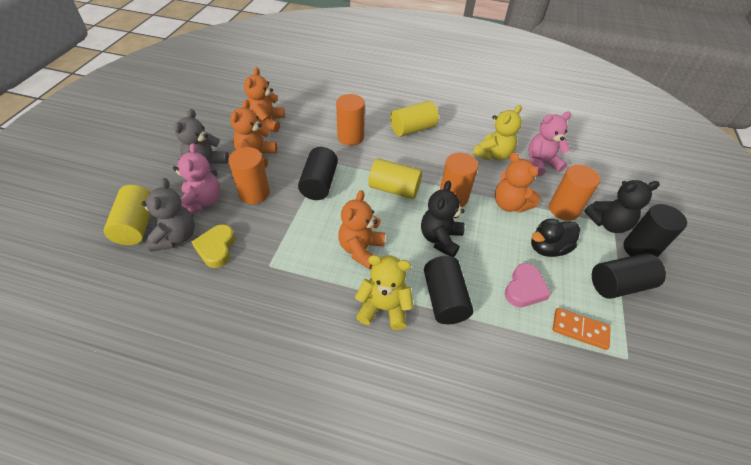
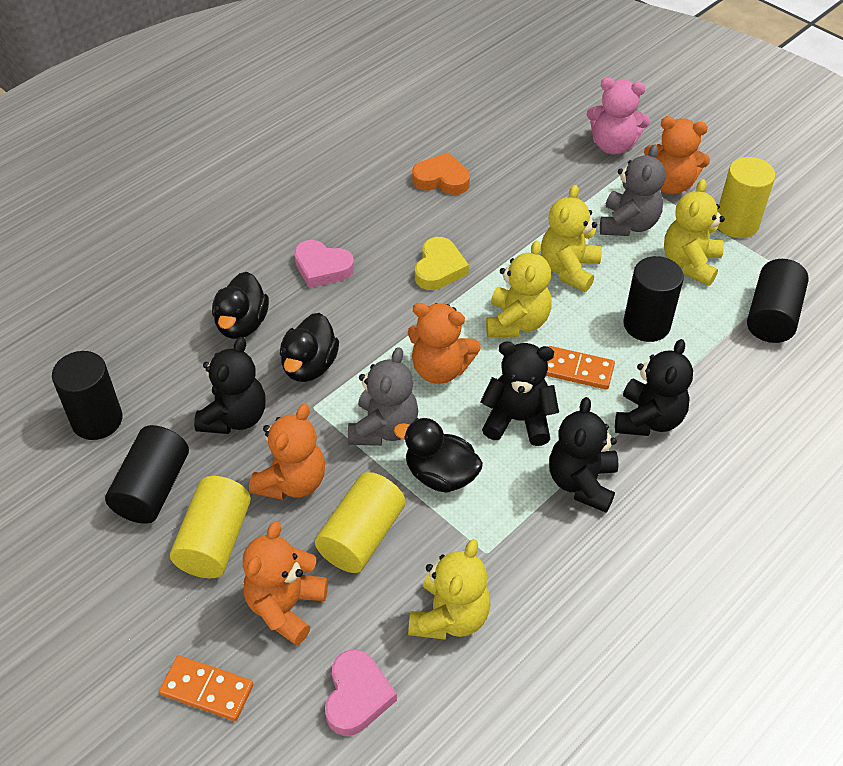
black duck: [531,219,580,257] = 1 -> [212,272,269,339] [280,313,339,382] [394,418,483,493] = 3
black teddy bear: [421,181,465,257] [584,180,660,233] = 2 -> [194,337,265,434] [480,342,559,446] [549,397,618,513] [615,339,693,436] = 4
orange cylinder: [228,147,270,204] [336,94,365,146] [440,153,478,207] [549,165,600,221] = 4 -> none = 0
orange domino: [553,308,611,350] = 1 -> [159,655,254,721] [546,346,615,390] = 2
orange heart: none = 0 -> [412,152,470,195] = 1
pink heart: [505,263,551,307] = 1 -> [294,240,354,288] [325,649,397,736] = 2
pink teddy bear: [173,143,220,213] [528,112,571,176] = 2 -> [586,78,650,155] = 1
yellow teddy bear: [355,255,414,330] [473,105,522,161] = 2 -> [408,539,491,640] [486,240,552,337] [541,185,602,292] [664,179,725,286] = 4

